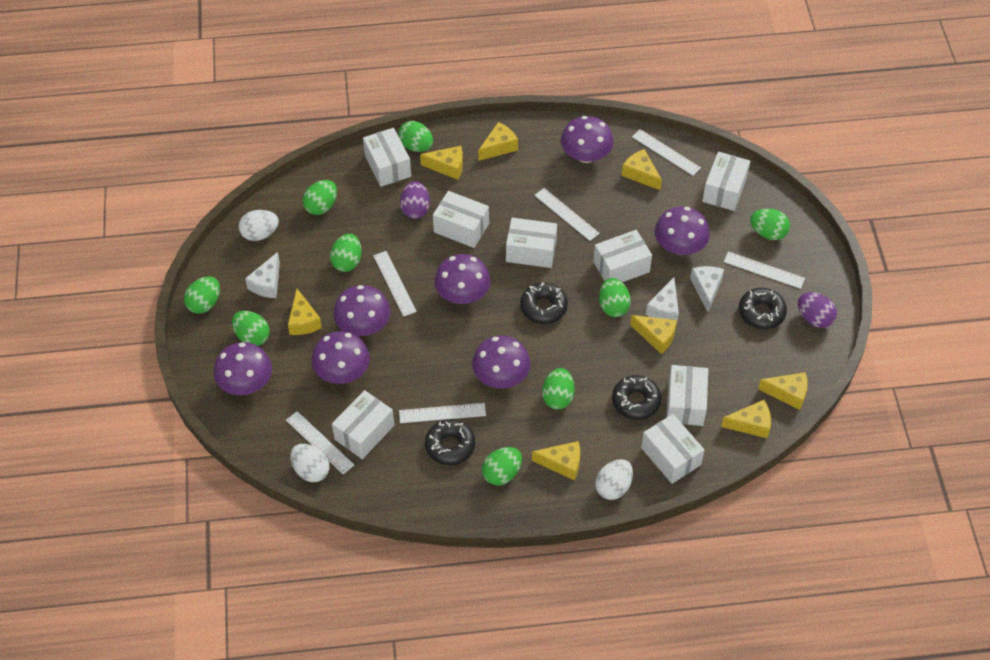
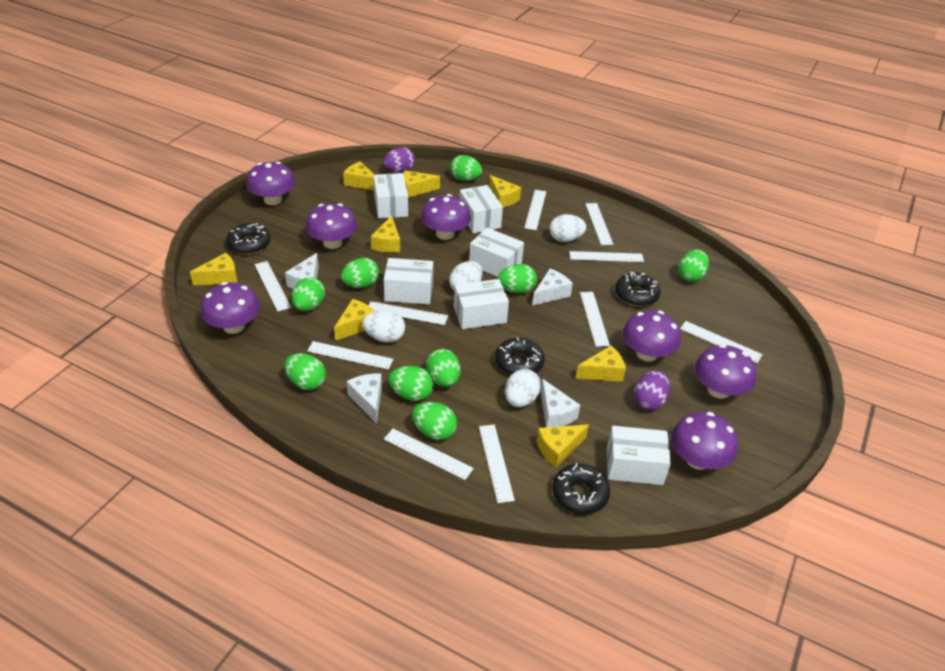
white box: [332,390,394,459] [363,128,411,187] [433,191,489,248] [506,218,557,268] [593,230,652,282] [641,414,704,484] [666,365,708,426] [702,152,750,211] = 8 -> [373,173,408,219] [384,258,433,304] [454,279,509,329] [459,185,503,233] [469,228,524,277] [607,426,671,485] = 6
white cheese: [245,252,280,298] [646,277,679,324] [690,266,724,312] = 3 -> [285,253,318,289] [346,373,382,424] [532,269,573,306] [540,379,580,427] = 4
white egg: [239,210,279,241] [290,444,330,482] [595,459,633,500] = 3 -> [363,310,405,343] [449,261,483,290] [505,369,541,407] [550,214,586,242] = 4
white ruler: [286,411,354,474] [373,251,417,317] [399,403,486,423] [534,188,600,241] [632,129,701,176] [724,251,805,289] = 6 -> [254,261,291,311] [307,341,393,370] [368,301,448,325] [384,428,474,480] [479,425,515,503] [524,190,546,230] [569,251,644,262] [580,292,610,347] [586,203,613,245] [680,321,763,363] = 10

